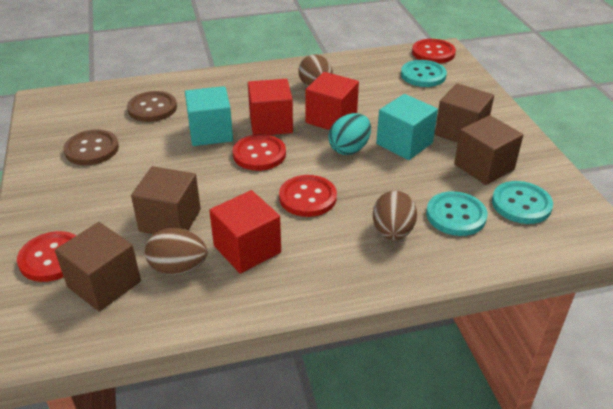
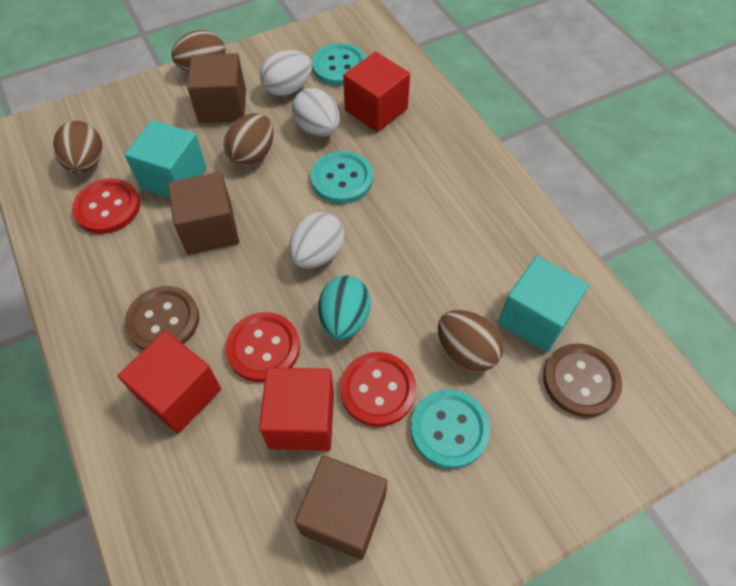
brown cube: [55,222,141,311] [131,166,201,234] [435,83,494,143] [454,115,523,185] = 4 -> [168,172,239,255] [187,53,246,123] [294,455,387,560] = 3
brown egg: [145,228,208,275] [298,54,333,87] [373,191,417,240] = 3 -> [53,121,102,173] [171,30,226,72] [224,113,274,166] [438,310,504,372] = 4
red button: [17,231,76,282] [233,134,286,171] [279,175,337,217] [412,39,456,63] = 4 -> [72,178,140,234] [225,312,300,382] [340,352,416,427] = 3
white egg: none = 0 -> [260,50,312,96] [289,212,344,268] [292,88,340,136] = 3

